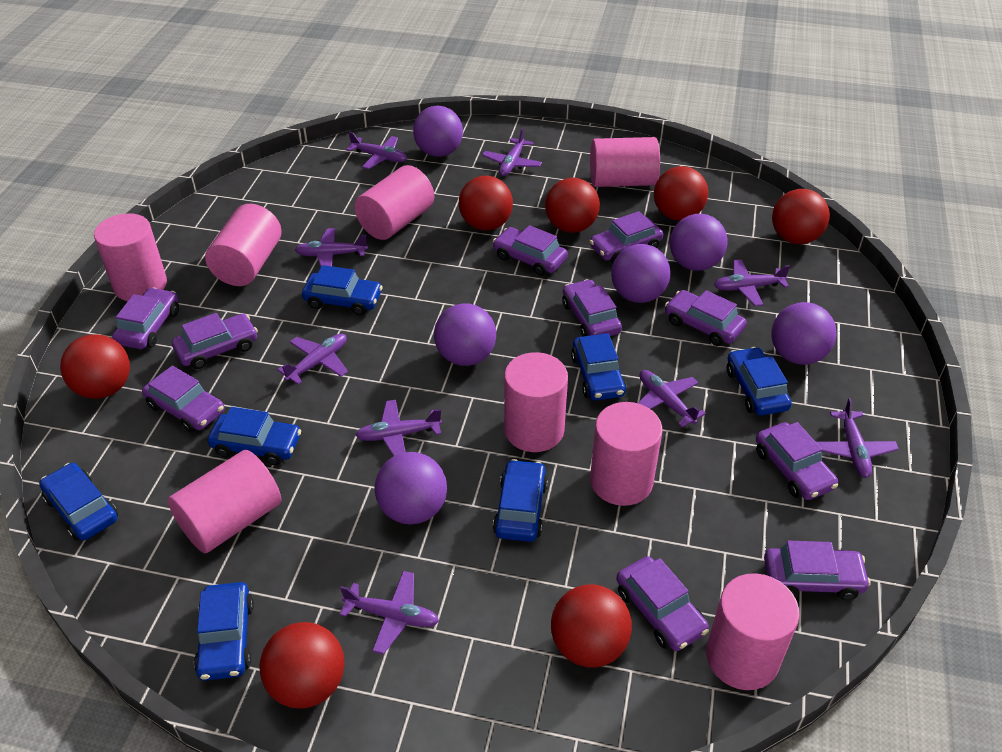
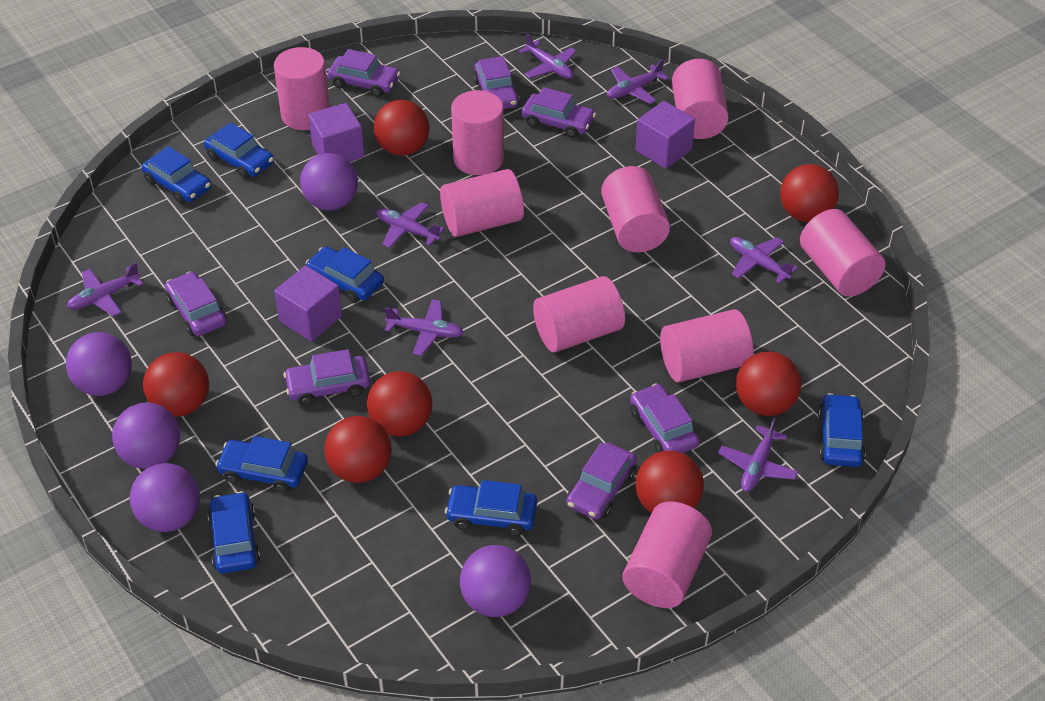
pink cylinder: [94,213,167,301] [168,450,281,553] [205,204,282,286] [355,165,434,240] [504,352,568,452] [590,137,660,187] [590,402,662,506] [706,573,800,690] = 8 -> [274,47,330,130] [440,169,524,237] [451,90,504,175] [533,276,625,353] [601,166,670,252] [623,501,712,608] [660,309,753,382] [672,59,729,139] [800,209,885,296] = 9
purple ball: [375,452,447,524] [413,106,463,157] [434,303,496,366] [611,244,671,303] [670,214,727,271] [771,302,836,365] = 6 -> [66,332,132,396] [112,403,180,469] [130,463,200,532] [300,153,358,211] [460,545,531,617] = 5
purple car: [112,287,179,349] [142,366,225,433] [172,313,258,369] [493,225,568,276] [563,279,622,336] [589,211,663,263] [616,556,709,651] [665,290,747,346] [756,422,838,500] [764,541,871,600] = 10 -> [165,271,227,336] [283,349,370,406] [328,49,400,97] [473,56,520,109] [522,87,596,138] [566,443,637,520] [630,384,699,453] = 7
purple cube: none = 0 -> [274,265,342,341] [308,103,365,162] [635,101,695,169] = 3
purple plane: [277,334,348,385] [295,228,368,266] [340,571,439,655] [346,131,407,169] [355,400,442,457] [482,128,542,176] [638,370,706,427] [714,260,790,306] [816,398,899,478] = 9 -> [67,263,143,317] [376,202,445,248] [385,300,464,356] [519,33,577,79] [607,59,669,104] [718,417,798,492] [730,237,798,283] = 7

